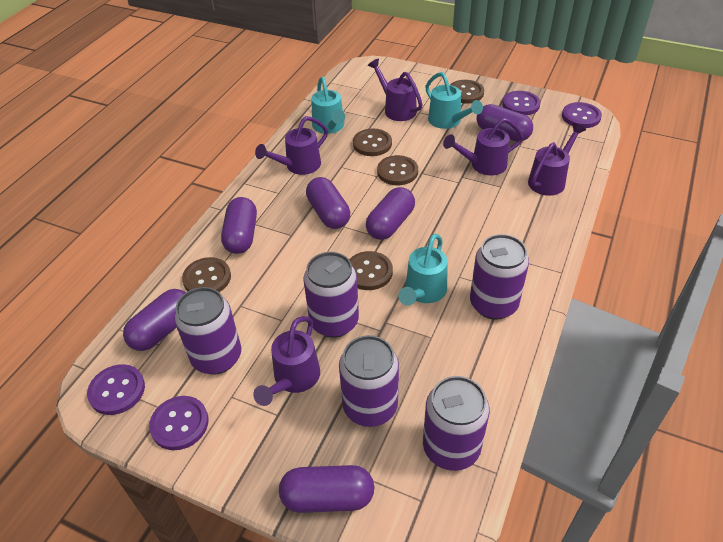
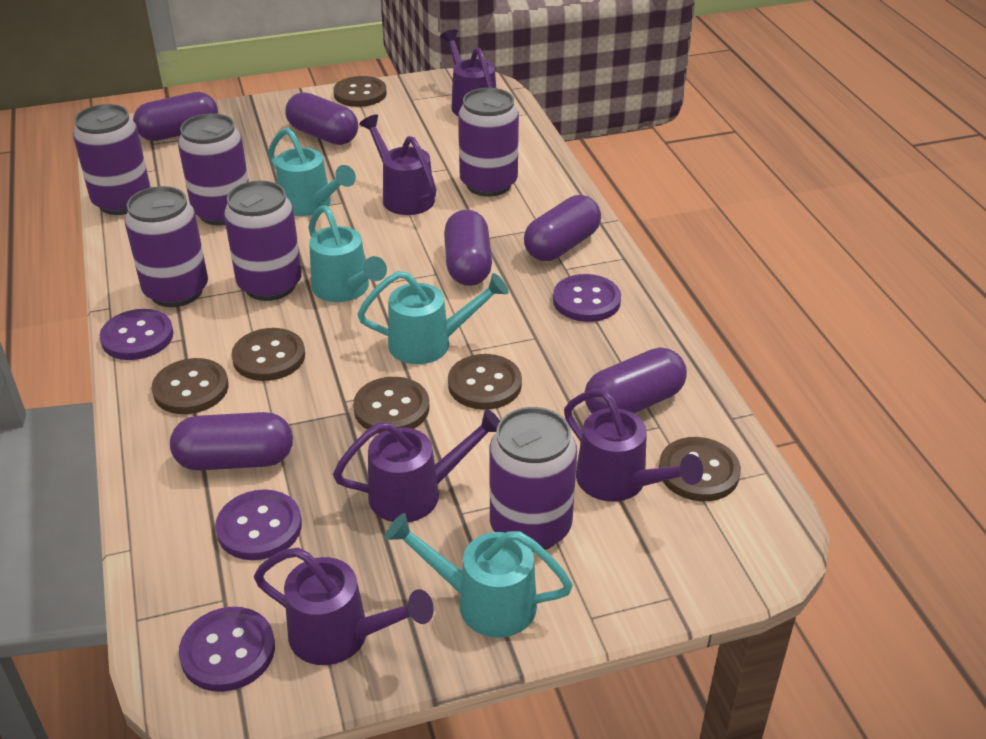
brown button: [182,257,231,292] [349,251,393,290] [353,129,392,156] [377,155,418,185] [450,80,484,104] = 5 -> [152,358,229,414] [231,328,305,381] [333,76,387,107] [353,377,429,434] [448,354,522,410] [659,437,741,501] = 6
purple can: [174,287,241,375] [303,252,359,338] [339,335,399,427] [423,376,490,471] [470,234,529,320] = 5 -> [73,104,151,215] [125,186,208,307] [178,113,249,226] [224,181,302,301] [458,88,519,197] [490,407,577,552] = 6
turquoise watering can: [312,77,345,134] [398,234,447,306] [425,72,483,129] = 3 -> [268,128,356,216] [308,205,387,302] [357,271,508,364] [385,513,573,638] = 4

